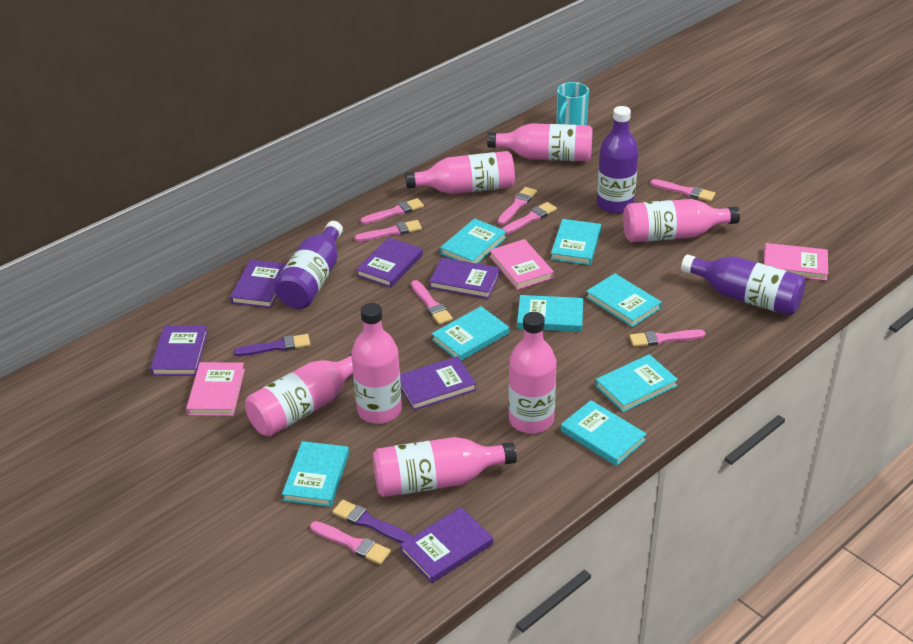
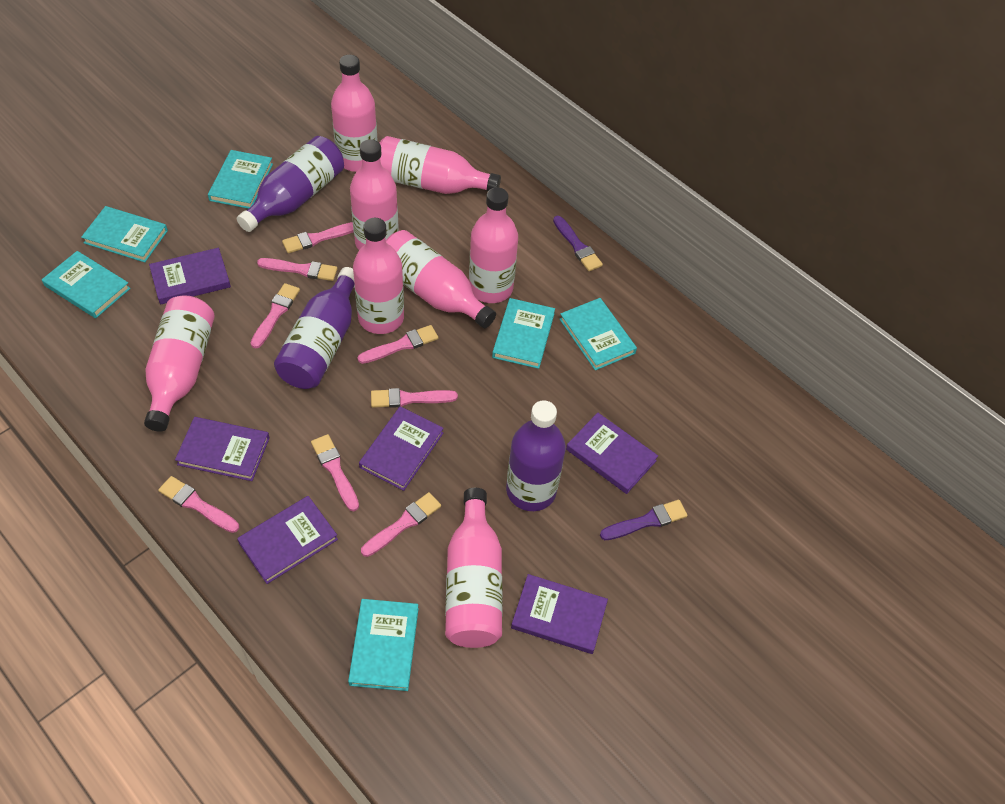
pink book: [186,362,245,416] [489,239,554,290] [764,243,828,281] = 3 -> none = 0
pink bottle: [245,354,353,437] [351,303,402,424] [373,437,517,497] [405,151,515,194] [487,123,592,162] [508,312,557,433] [623,199,740,242] = 7 -> [144,295,215,432] [331,55,378,172] [350,139,399,250] [353,218,404,334] [380,136,501,194] [386,230,496,328] [445,488,503,648] [469,187,518,303] = 8
turquoise book: [282,441,349,507] [432,306,509,361] [440,218,507,264] [517,295,583,332] [551,219,601,265] [561,400,647,466] [586,273,662,327] [595,354,678,412] = 8 -> [42,251,131,318] [81,206,168,262] [208,150,273,209] [348,599,419,691] [492,298,555,369] [560,298,637,371] = 6
turquoise mug: [556,82,589,125] = 1 -> none = 0

